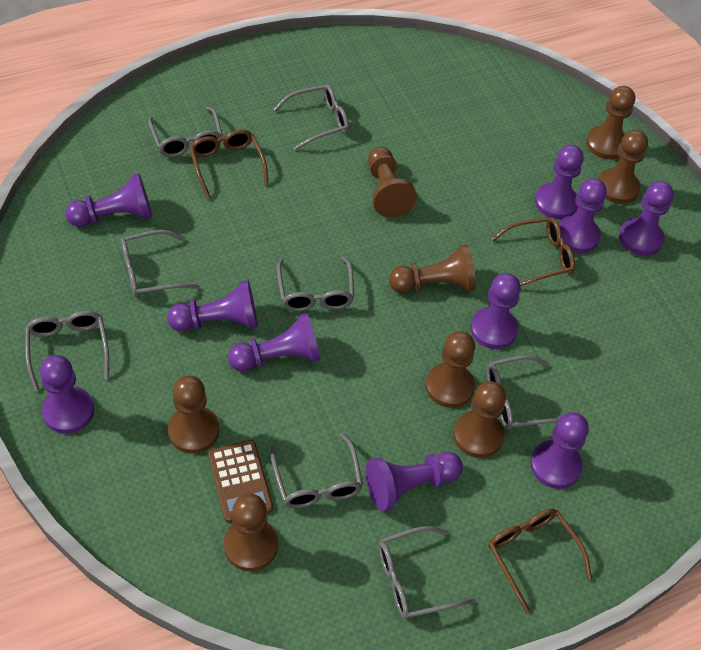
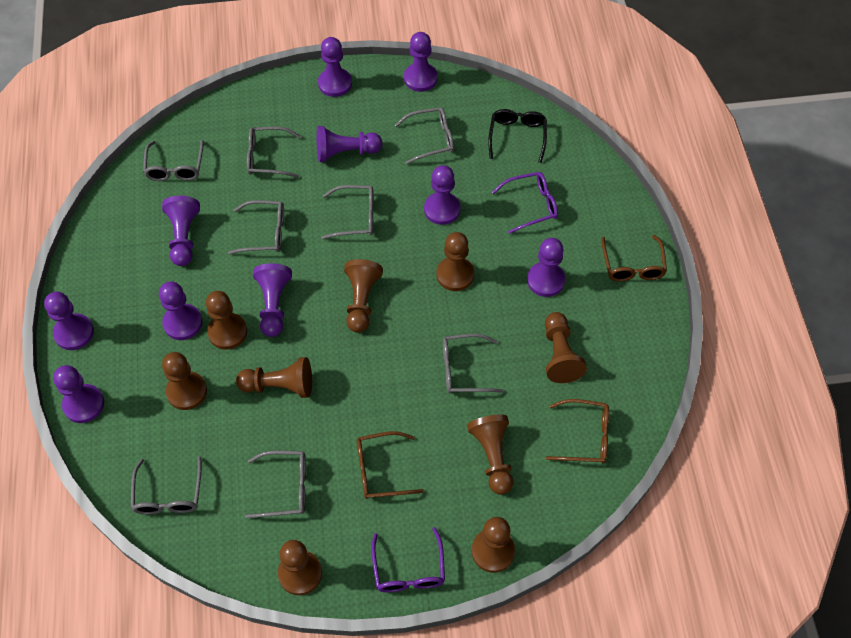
black glasses: none = 0 -> [488,109,547,163] = 1
brown calculator: [208,440,273,523] = 1 -> none = 0
brown pawn: [168,375,219,454] [224,493,278,571] [368,147,417,217] [389,244,476,293] [426,331,475,408] [453,381,506,458] [586,86,635,159] [598,130,648,204] = 8 -> [162,352,207,410] [206,291,247,350] [236,357,312,398] [278,540,322,595] [344,259,383,333] [437,232,474,291] [467,414,514,495] [471,517,515,573] [545,312,587,383] = 9
purple glasses: none = 0 -> [371,527,445,592] [492,172,558,234] = 2

